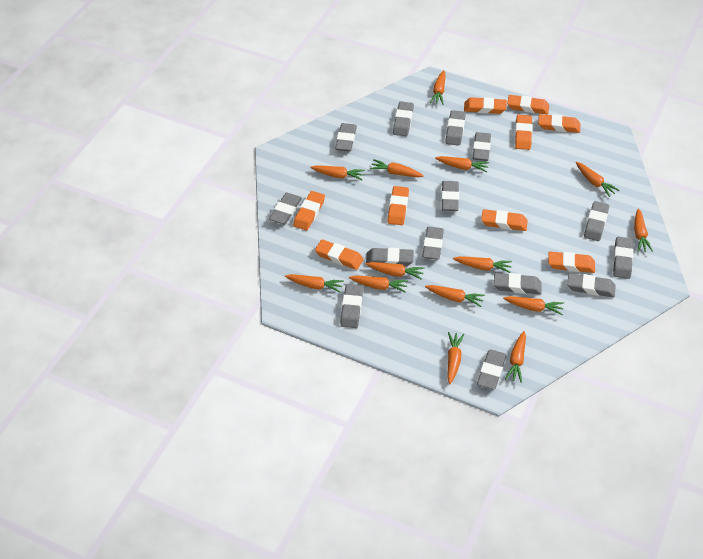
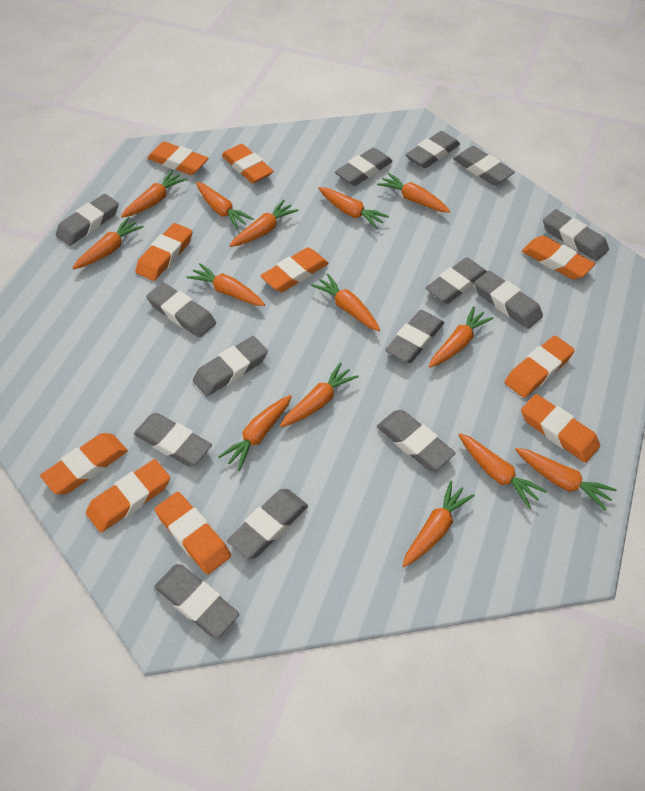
orange eraser: [293,191,325,230] [315,239,363,270] [388,186,409,225] [464,97,507,114] [481,209,528,231] [507,95,549,114] [515,115,532,150] [538,114,580,133] [548,252,595,273] = 9 -> [40,433,128,494] [86,459,170,533] [135,223,192,281] [147,141,208,175] [155,492,231,574] [222,144,273,183] [260,247,329,292] [505,336,575,398] [521,394,600,463] [522,236,595,280] = 10

